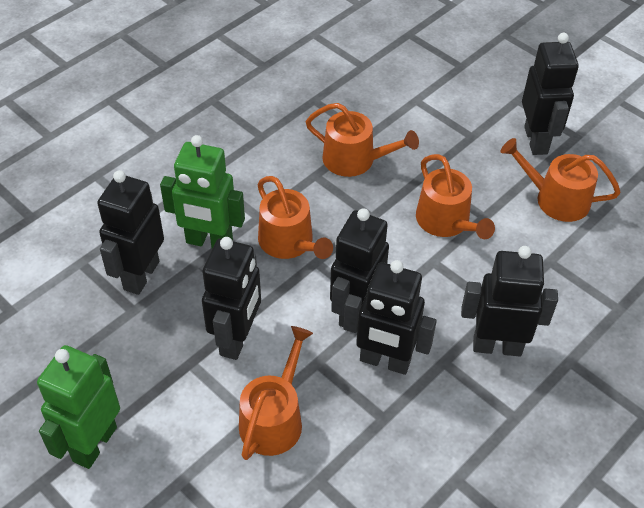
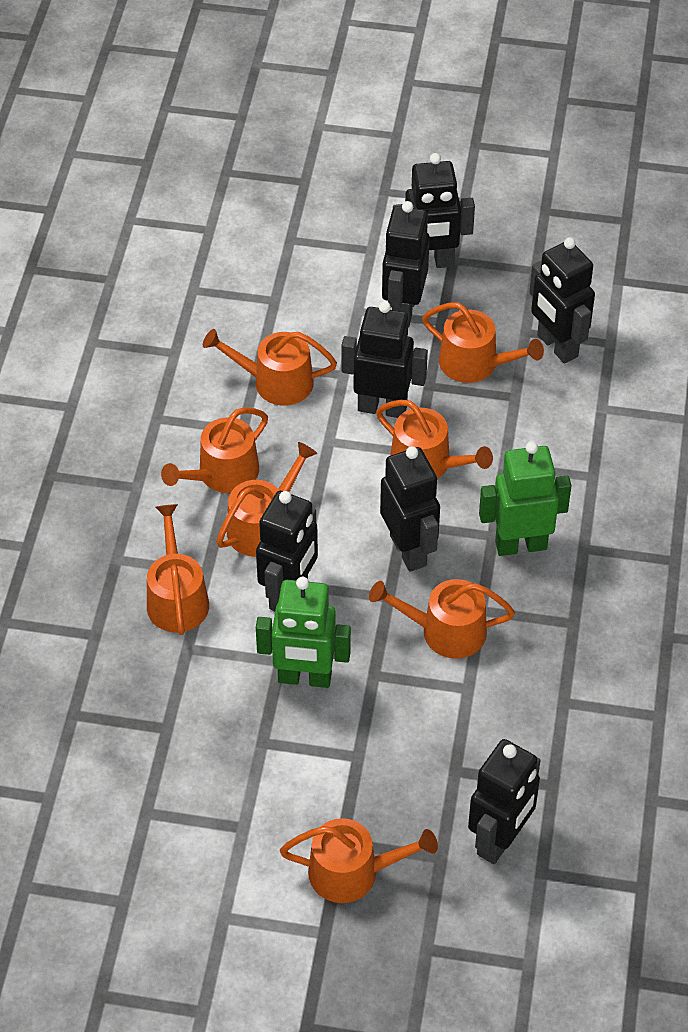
black robot: [97,170,164,295] [202,237,261,360] [330,208,389,328] [344,260,437,375] [461,246,558,356] [522,33,579,155] = 6 -> [256,491,318,611] [341,301,428,418] [380,446,440,572] [382,201,430,327] [393,153,475,268] [468,739,540,864] [529,237,595,363] = 7
orange watering can: [239,326,313,460] [257,176,333,259] [305,103,419,177] [416,154,495,239] [501,138,620,222] = 5 -> [147,504,209,635] [161,407,268,493] [203,329,337,406] [216,442,317,557] [280,818,438,903] [369,579,515,659] [376,400,493,479] [422,302,544,383] = 8

